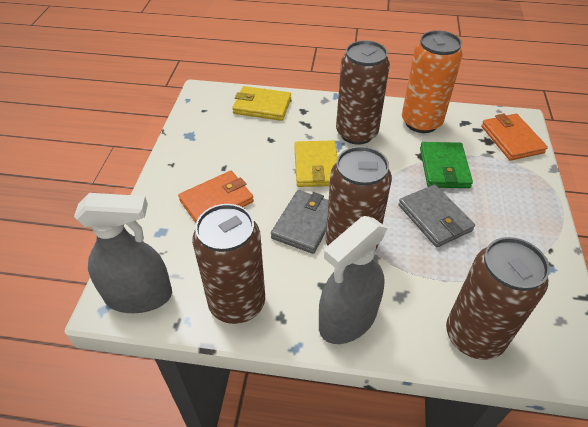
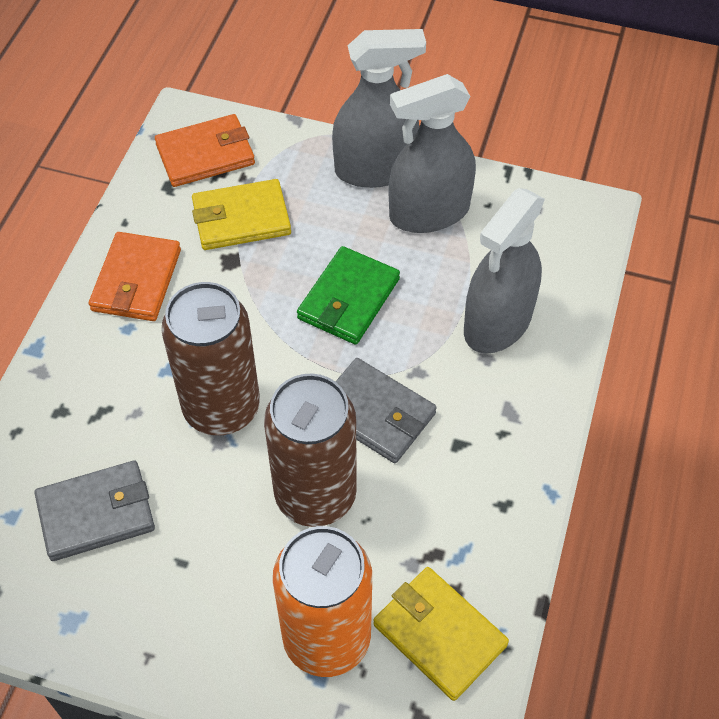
brown can: [192,204,265,324] [326,146,392,251] [336,40,390,145] [446,237,550,360] = 4 -> [161,282,260,435] [264,374,357,527] = 2
grey spray bottle: [74,193,172,313] [319,216,387,344] = 2 -> [332,29,426,188] [389,74,476,233] [464,188,545,354] = 3

